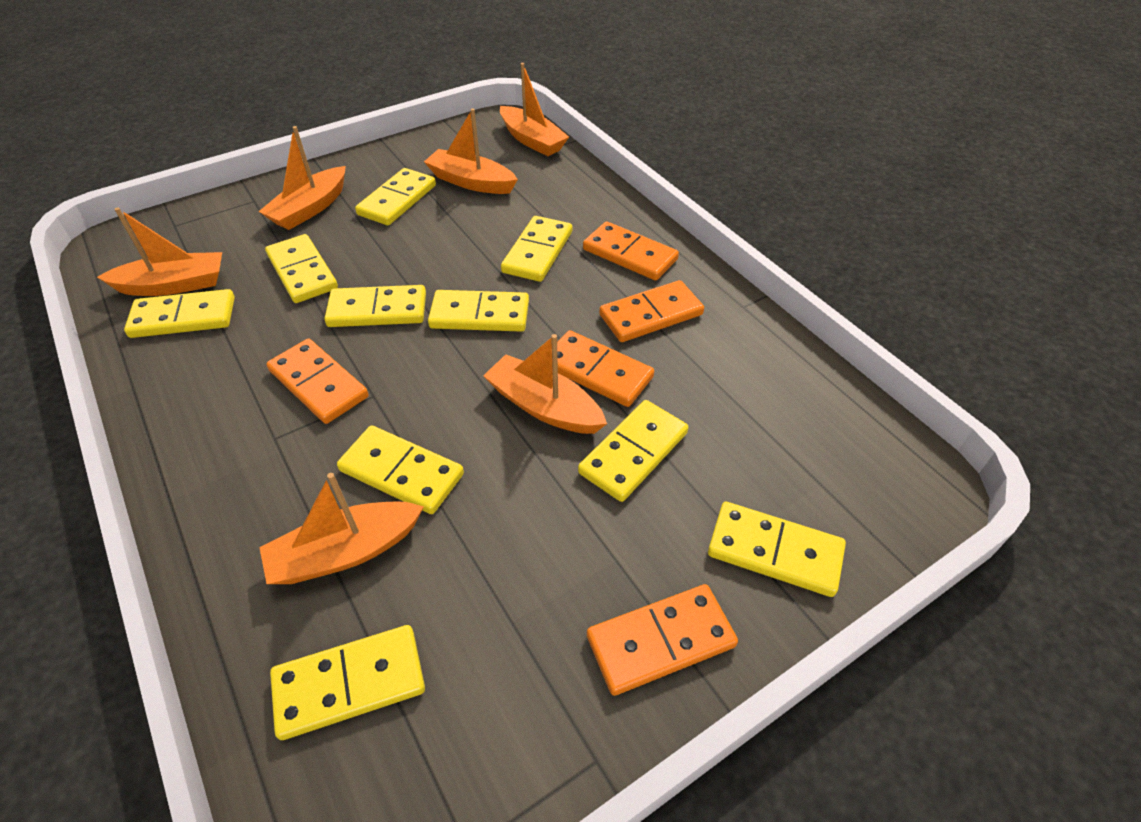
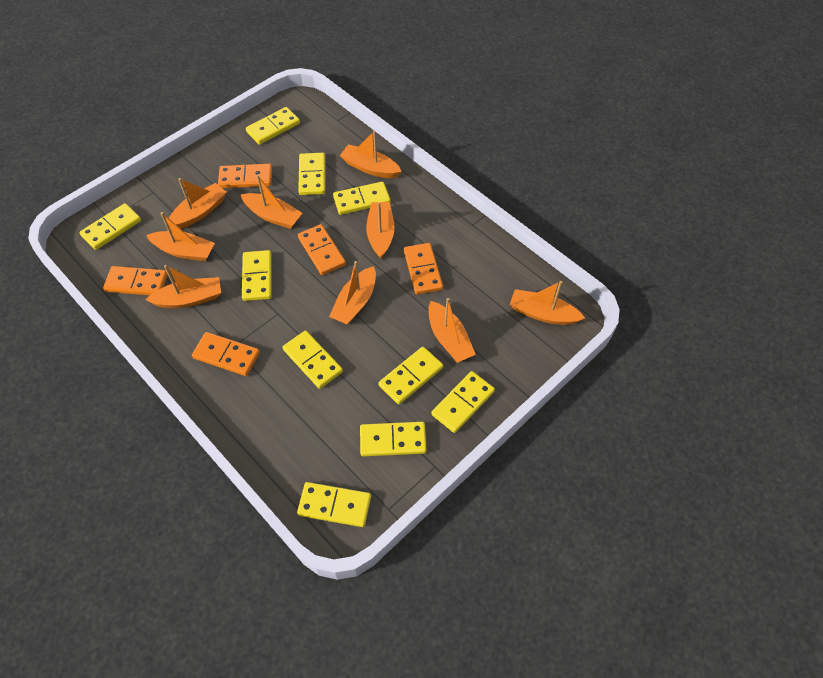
orange boat: [97,207,222,296] [258,126,346,230] [259,473,424,584] [424,108,518,194] [483,334,607,434] [500,63,569,156] = 6 -> [146,212,215,261] [146,265,221,308] [169,178,227,229] [240,175,302,229] [329,261,376,325] [340,131,402,178] [366,202,395,259] [428,298,476,363] [510,281,585,325] = 9

